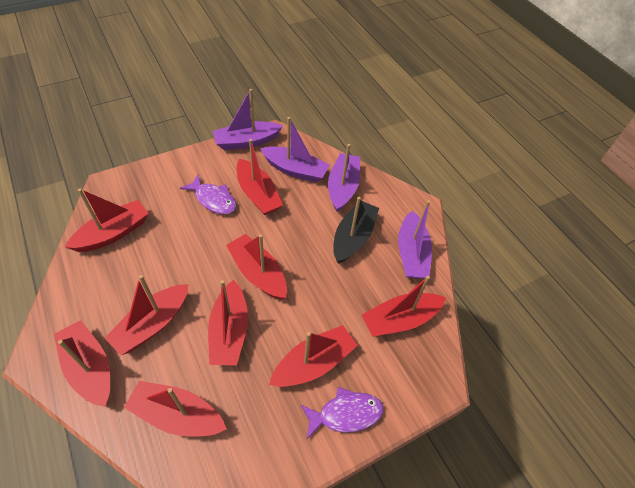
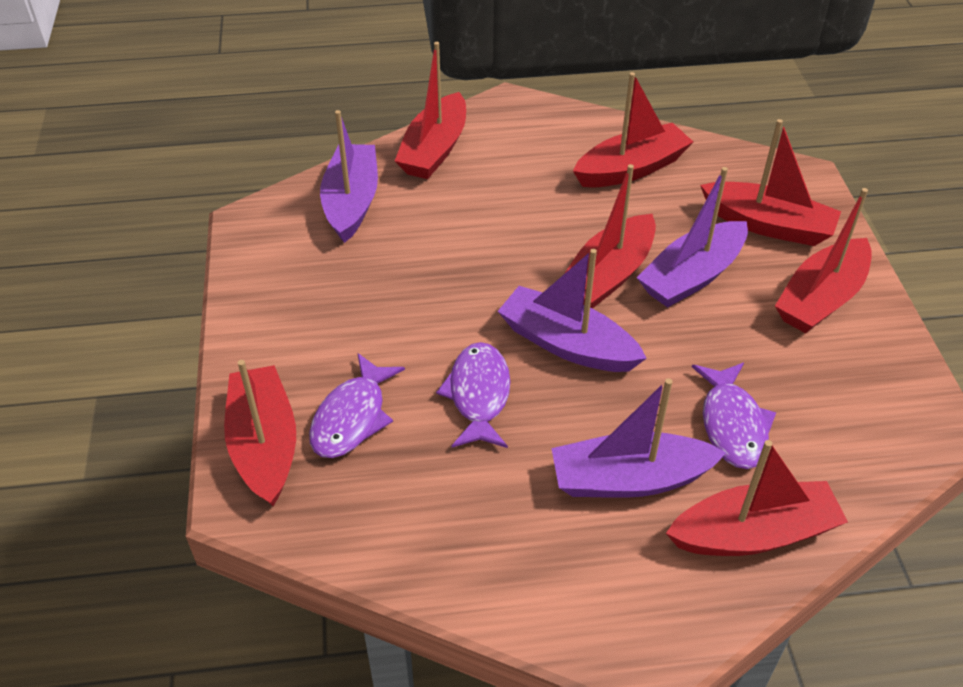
black boat: [333,197,379,263] = 1 -> none = 0
purple fish: [180,175,236,214] [301,387,384,439] = 2 -> [309,353,405,458] [436,342,511,448] [692,363,776,469] = 3
red boat: [54,320,110,407] [65,189,149,252] [104,275,189,355] [124,381,227,437] [208,280,248,365] [226,234,287,300] [237,139,283,215] [269,325,358,387] [362,276,446,337] = 9 -> [224,360,296,506] [395,42,466,179] [564,164,656,309] [573,72,693,188] [666,440,848,556] [700,119,841,246] [775,188,872,333] = 7

